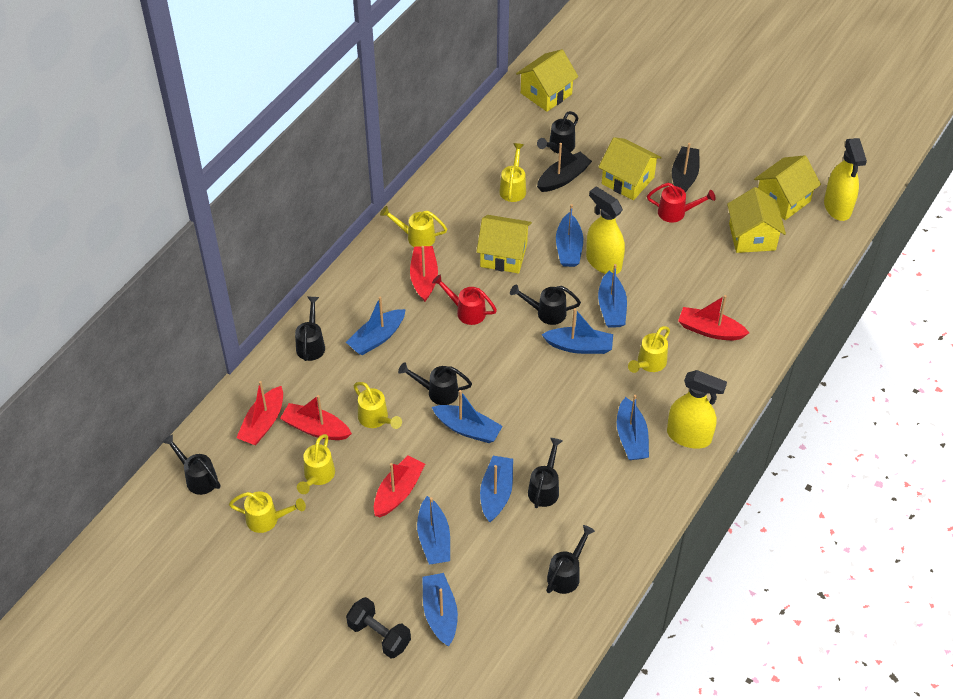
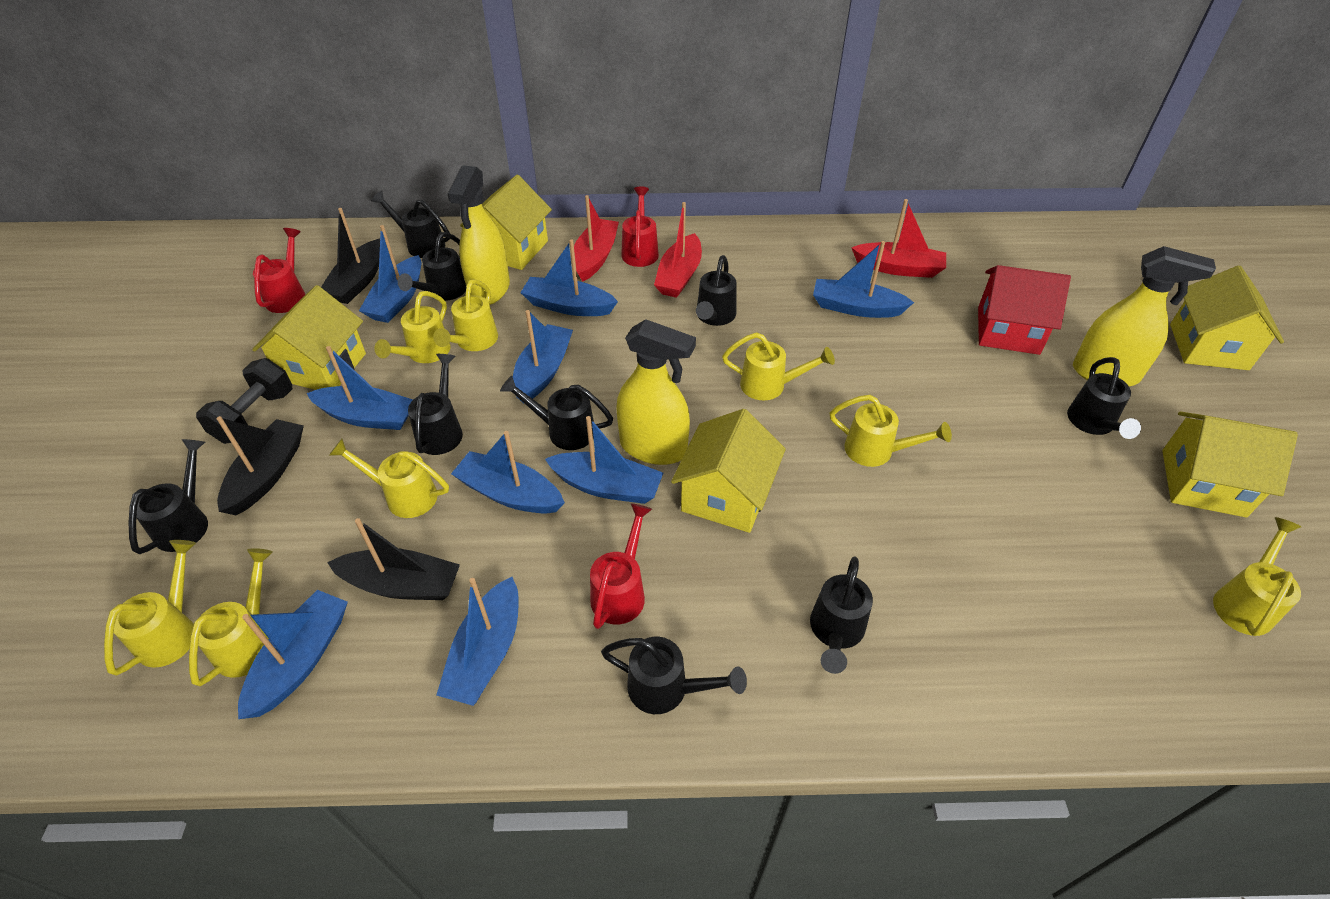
black boat: [537,143,592,192] [672,143,700,193] = 2 -> [217,416,304,515] [321,208,380,304] [327,518,460,600] = 3
black watering can: [162,434,220,495] [295,297,325,361] [398,363,472,405] [510,284,581,325] [528,438,562,508] [537,111,578,154] [546,525,595,594] = 7 -> [129,439,208,554] [371,190,450,258] [398,232,466,301] [408,354,463,455] [500,376,613,450] [601,637,747,714] [696,255,737,326] [810,556,873,674] [1067,357,1141,439] = 9
red boat: [236,381,283,445] [280,395,352,440] [374,455,425,517] [410,246,438,302] [678,295,749,340] = 5 -> [574,195,619,282] [654,202,702,298] [851,199,946,278] = 3
red house: none = 0 -> [978,265,1071,355] = 1
red watering can: [432,274,497,325] [647,183,716,223] = 2 -> [253,228,305,313] [590,503,652,629] [621,187,659,267] = 3
yellow watering can: [229,491,306,533] [297,434,335,494] [354,382,402,429] [380,206,447,247] [499,143,526,202] [628,326,670,373] = 6 -> [104,540,196,676] [189,548,273,686] [329,439,449,518] [374,291,450,363] [433,279,498,351] [722,332,835,400] [830,395,952,467] [1213,517,1301,636] = 8

